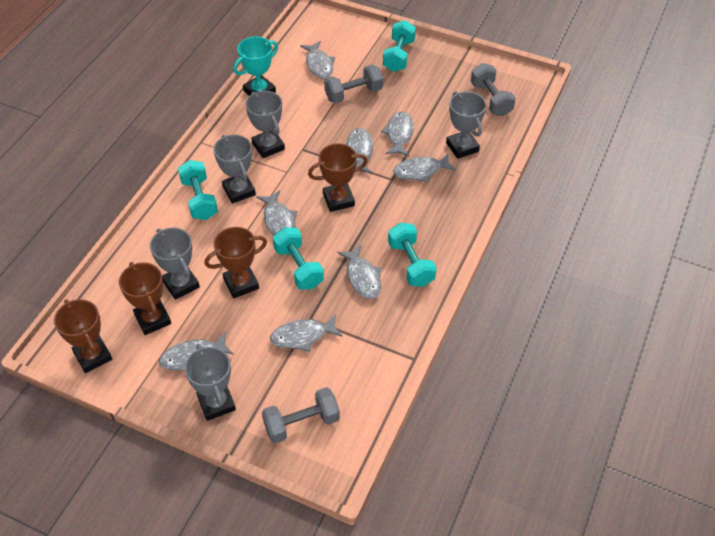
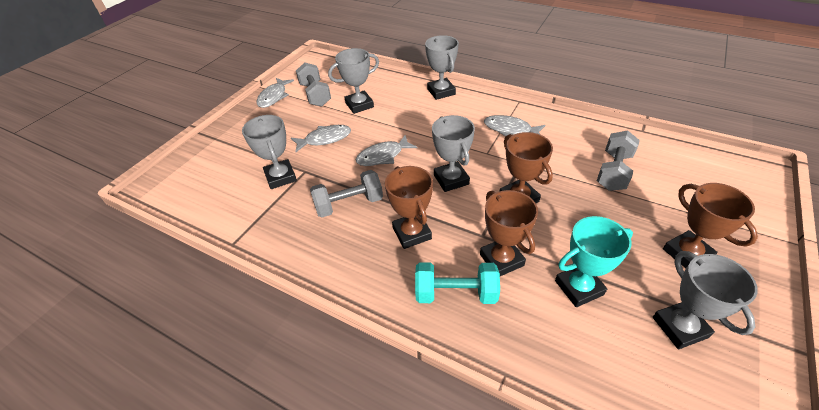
grey fish: [159,331,234,371] [256,190,297,235] [270,314,343,352] [300,41,335,79] [337,245,382,299] [345,128,373,173] [381,111,414,157] [393,153,456,182] = 8 -> [257,78,294,108] [291,125,351,152] [356,135,418,166] [484,115,545,136] = 4
turquoise dumbbell: [178,160,218,220] [273,228,324,290] [383,20,416,72] [388,223,437,287] = 4 -> [415,262,500,304] = 1

